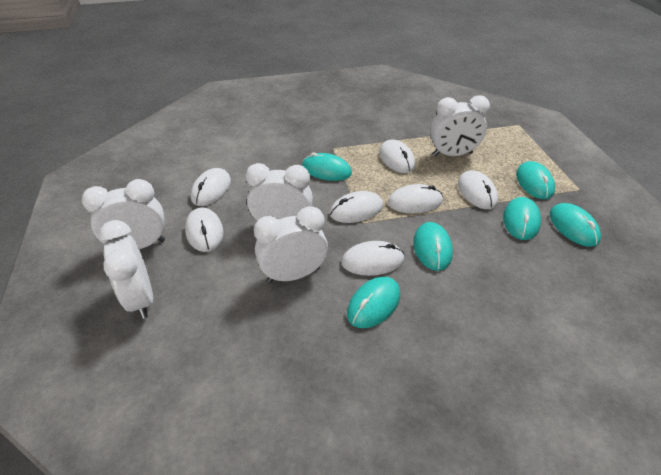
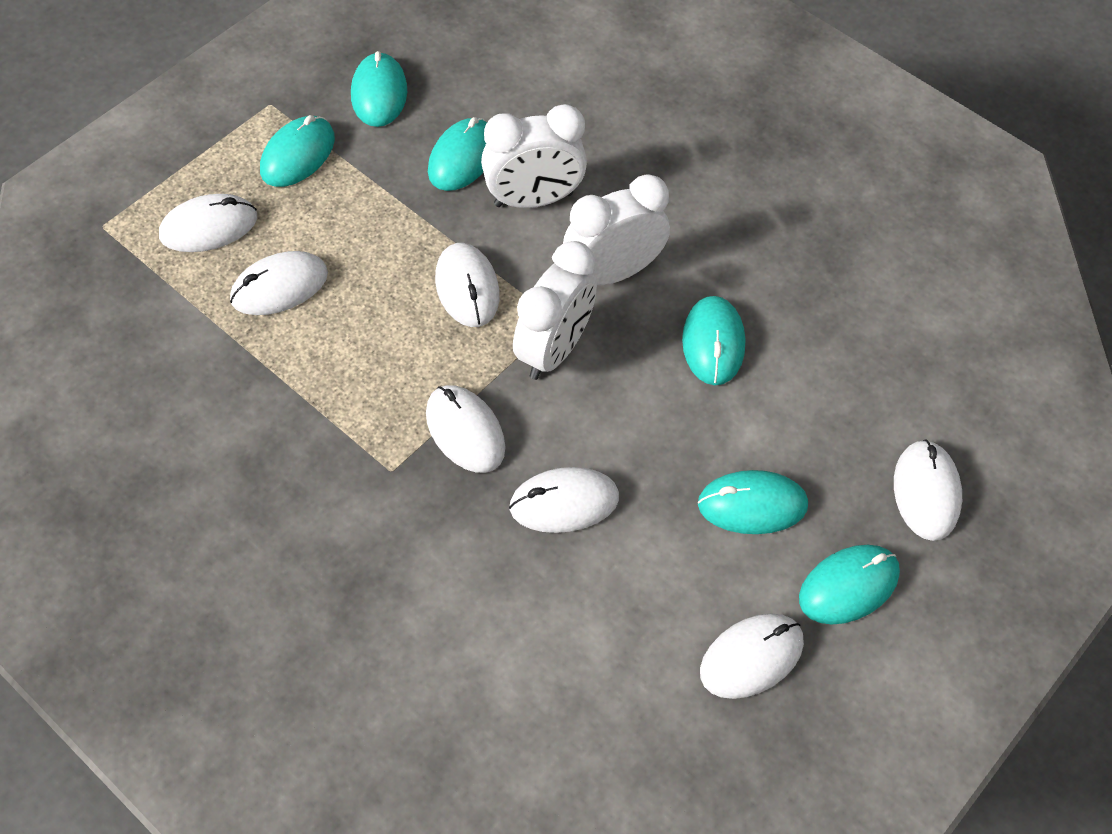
white clock: [82,179,165,249] [99,220,153,319] [245,163,313,221] [254,206,328,283] [430,95,490,156] = 5 -> [481,104,587,208] [513,241,597,380] [563,174,670,285] = 3

